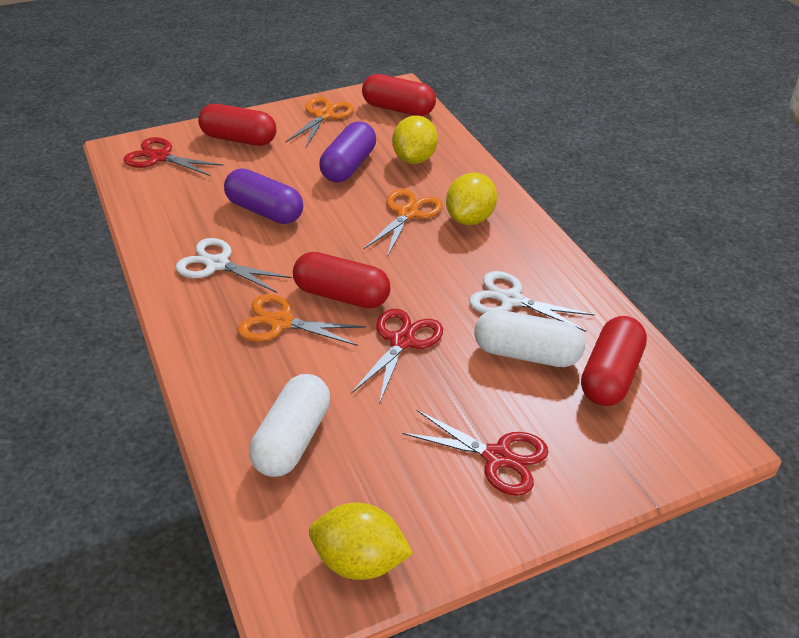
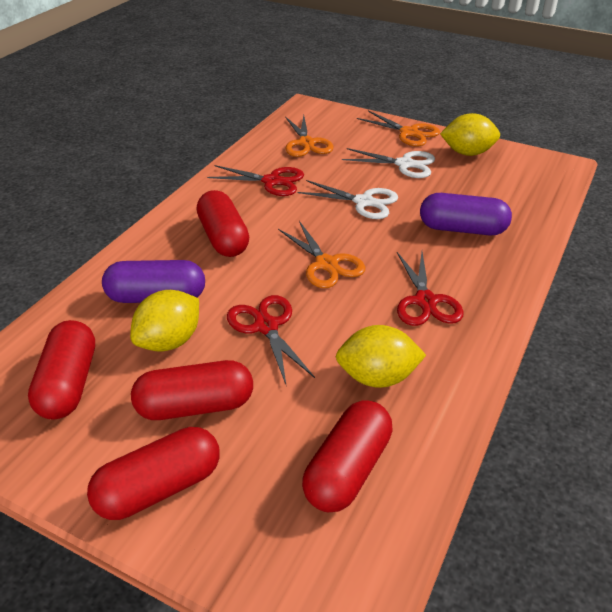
red capsule: [198,104,276,146] [293,252,391,309] [362,74,436,116] [581,316,647,406] = 4 -> [28,320,95,420] [87,427,220,520] [131,360,253,420] [197,190,249,257] [302,400,393,512] = 5
white capsule: [249,374,330,477] [474,310,585,367] = 2 -> none = 0

